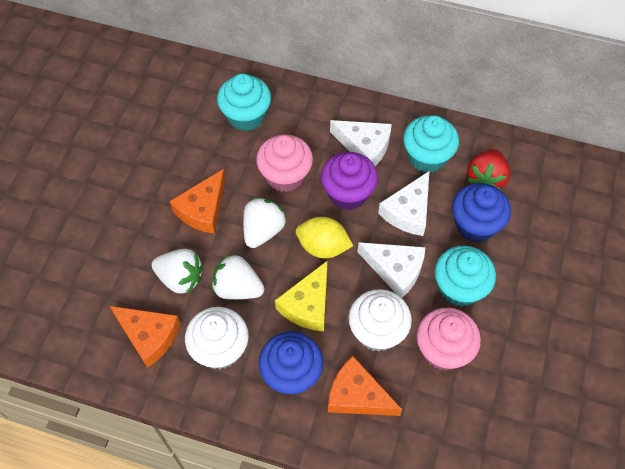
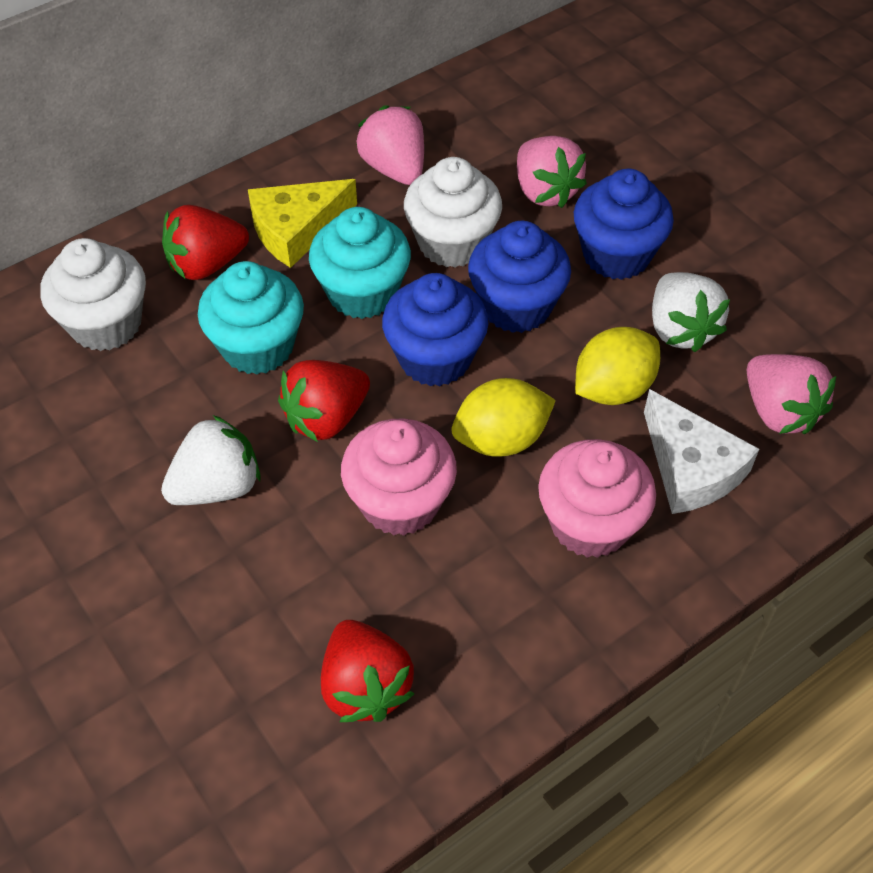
blue cupcake: [259,331,323,395] [452,183,511,242] = 2 -> [382,273,489,386] [468,221,571,333] [574,169,674,280] = 3
orange cheese: [110,306,180,368] [170,169,226,234] [328,356,402,416] = 3 -> none = 0
pink strawberry: none = 0 -> [356,105,424,185] [517,136,587,208] [746,354,836,434] = 3
purple cupcake: [321,152,378,210] = 1 -> none = 0
red strawberry: [467,149,510,190] = 1 -> [162,205,249,280] [278,360,370,442] [321,620,414,722] = 3
turquoise cupcake: [217,74,271,131] [403,115,459,172] [434,246,496,307] = 3 -> [198,261,304,375] [309,207,411,319] = 2
white cheese: [330,120,392,166] [358,242,425,298] [378,171,429,236] = 3 -> [644,389,759,514] = 1
white strawberry: [152,249,203,295] [212,254,264,300] [243,197,287,248] = 3 -> [161,415,261,505] [652,272,730,352] = 2
yellow lemon: [296,217,353,258] = 1 -> [452,378,556,457] [575,327,660,405] = 2

